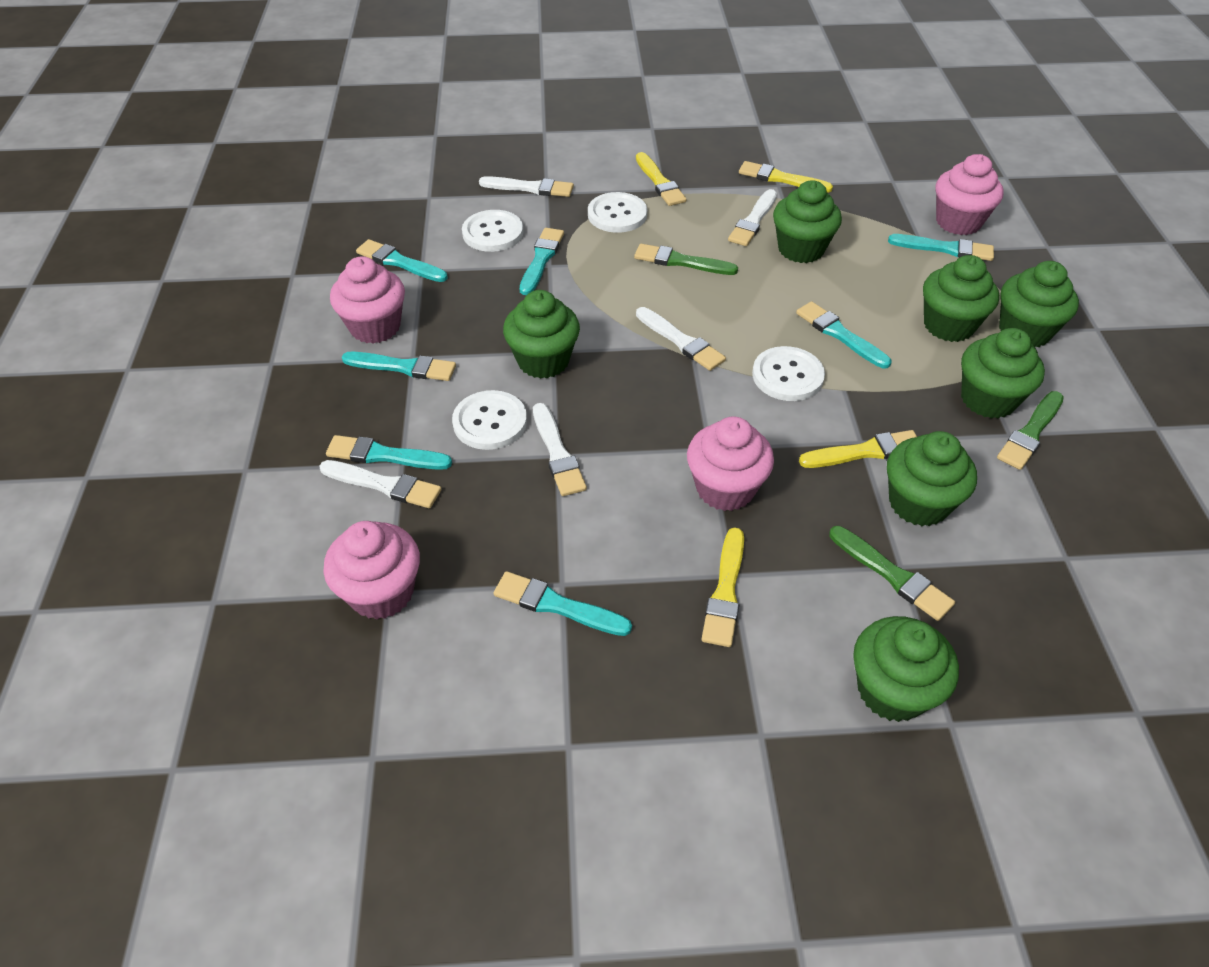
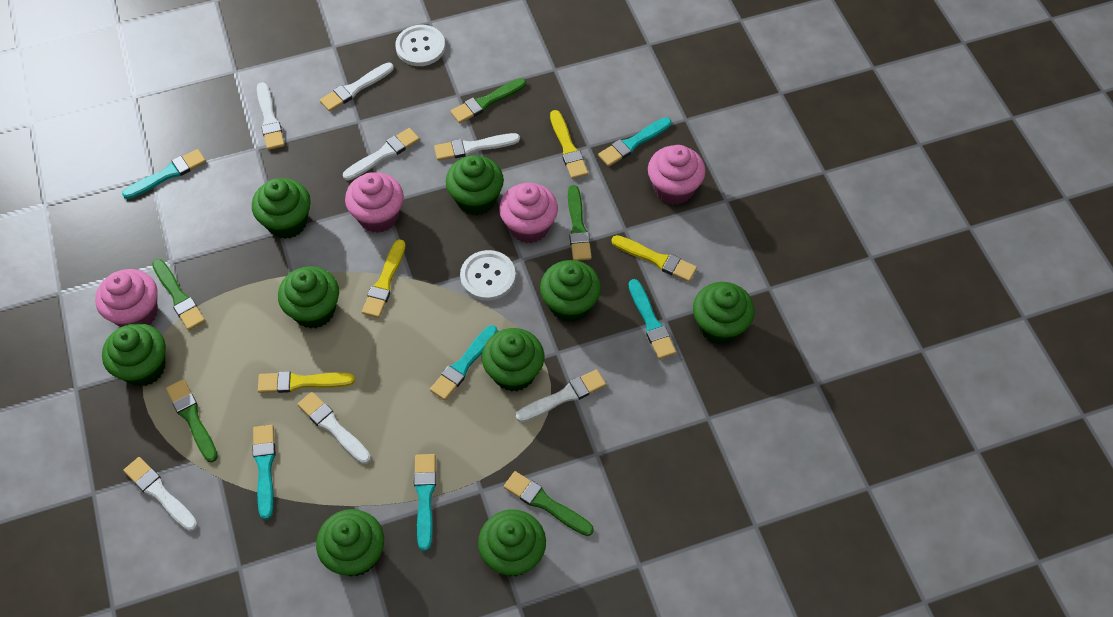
green brush: [634,244,738,275] [829,526,955,621] [997,391,1064,470] = 3 -> [152,259,205,330] [166,379,218,462] [450,78,526,123] [504,471,594,536] [568,185,592,261] = 5
green cupcake: [503,290,580,379] [773,180,842,263] [853,616,959,722] [887,431,977,526] [923,255,999,342] [961,328,1045,419] [999,261,1079,347] = 7 -> [102,323,166,387] [252,178,311,239] [278,266,339,329] [316,509,384,576] [446,155,504,215] [478,509,546,576] [482,328,544,392] [540,260,601,322] [693,282,755,344] = 9
turquoise brush: [326,435,452,470] [342,352,456,381] [356,239,448,282] [494,571,632,636] [520,228,564,295] [796,301,891,368] [888,234,994,261] = 7 -> [122,149,206,199] [253,425,276,520] [414,454,436,551] [430,325,498,400] [598,117,671,166] [629,279,676,359] = 6
white brush: [319,460,441,508] [479,176,574,197] [533,403,587,496] [636,307,726,371] [728,189,777,246] = 5 -> [123,457,198,531] [257,82,285,150] [297,392,371,464] [320,62,394,112] [343,128,419,181] [434,133,520,161] [516,369,606,422] = 7
white button: [452,390,527,450] [462,210,524,252] [588,192,647,233] [752,346,825,401] = 4 -> [395,25,445,66] [460,250,516,301] = 2

